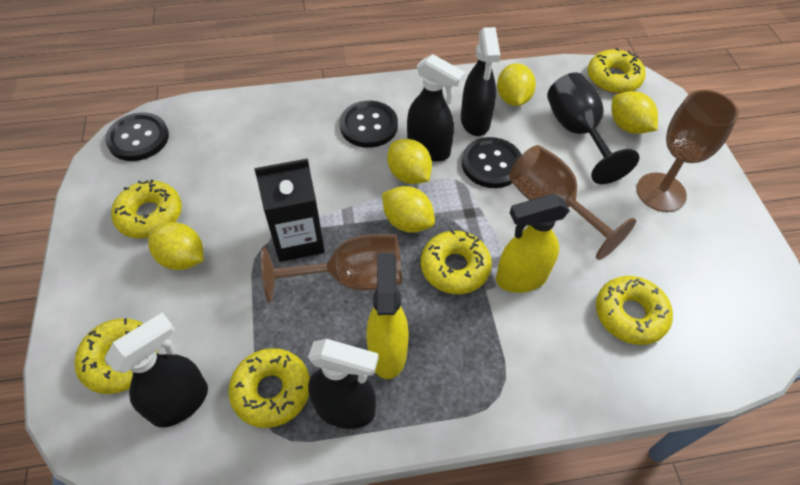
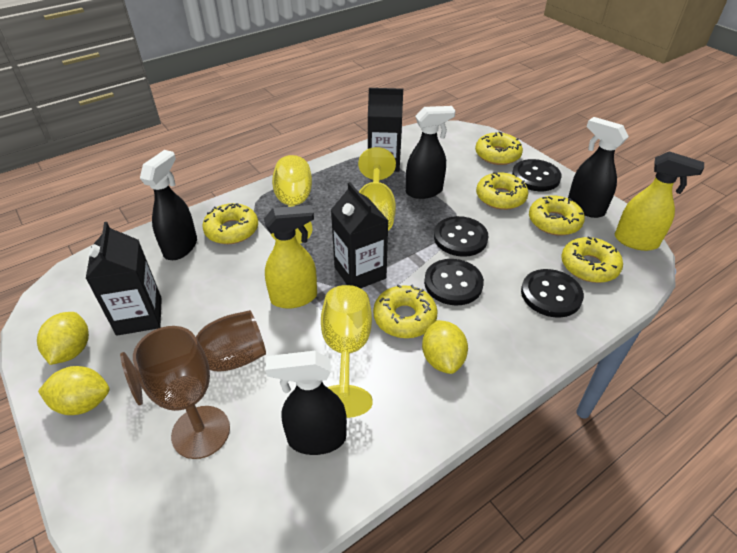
black button: [105,112,169,161] [340,101,398,148] [462,137,522,188] = 3 -> [424,259,484,306] [434,216,489,257] [512,159,562,191] [521,269,584,317] = 4
black carton: [254,158,325,262] = 1 -> [86,222,162,336] [331,182,388,288] [368,88,403,172] = 3
black goblet: [547,73,639,184] = 1 -> none = 0
brown goblet: [261,234,402,302] [509,145,636,260] [636,90,738,212] = 3 -> [120,310,266,406] [133,326,230,459] = 2
yellow goblet: none = 0 -> [271,155,312,244] [321,285,373,418] [358,147,396,231] = 3
yellow lemon: [148,222,204,270] [382,186,435,233] [387,139,432,184] [497,63,536,106] [612,91,658,134] = 5 -> [37,312,89,365] [38,366,109,415] [422,320,468,374] = 3

